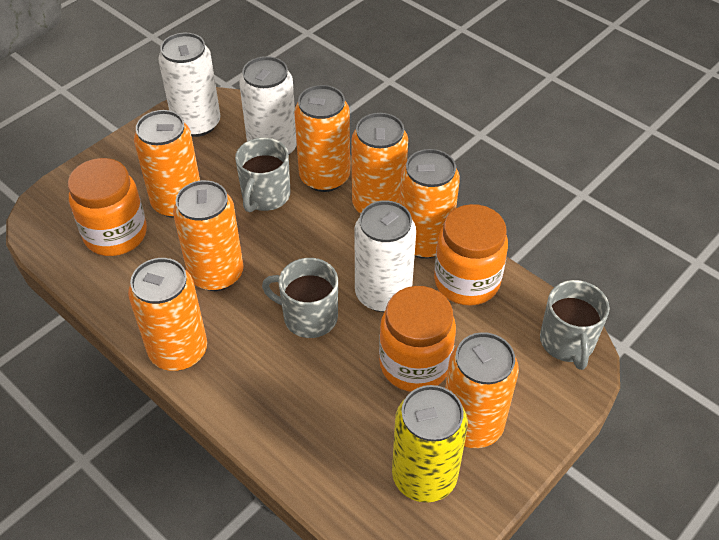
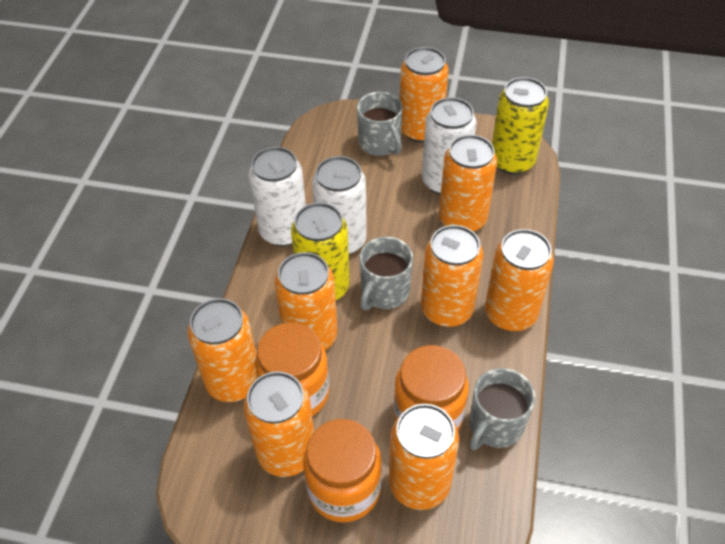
orange can: [128,258,207,371] [134,110,200,218] [173,180,243,291] [294,85,350,192] [351,113,408,214] [399,149,460,259] [445,332,519,448] = 7 -> [188,298,257,402] [244,371,314,477] [275,252,337,350] [389,404,459,510] [400,47,449,143] [421,225,483,327] [439,135,497,232] [485,229,554,331] = 8
yellow can: [392,385,468,503] = 1 -> [291,202,350,300] [492,77,549,174] = 2

